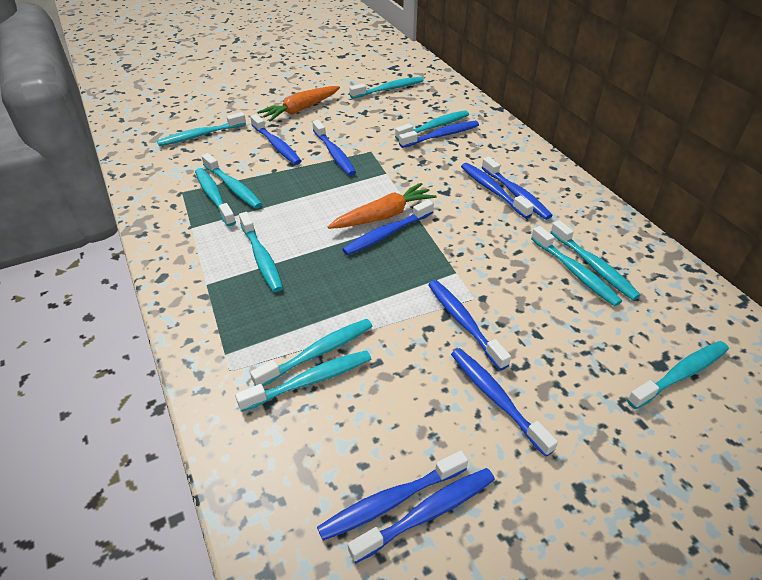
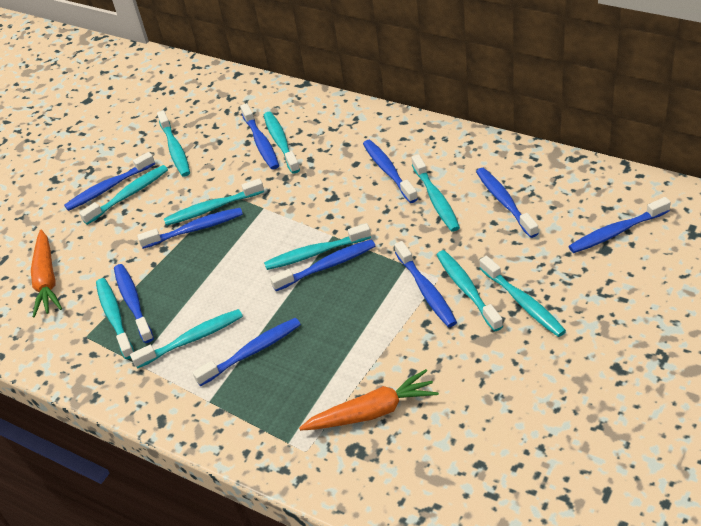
turquoise toothbrush: [157,112,246,146] [195,168,236,226] [202,153,262,209] [235,350,371,412] [239,212,283,292] [250,319,373,386] [349,77,424,99] [395,110,469,141] [531,226,622,306] [550,220,641,300] [627,341,729,409] = 11 -> [79,165,168,225] [96,278,134,359] [130,309,243,369] [157,110,190,176] [164,178,264,226] [264,112,300,174] [264,223,371,270] [411,154,460,232] [437,250,503,332] [479,256,566,337] = 10

